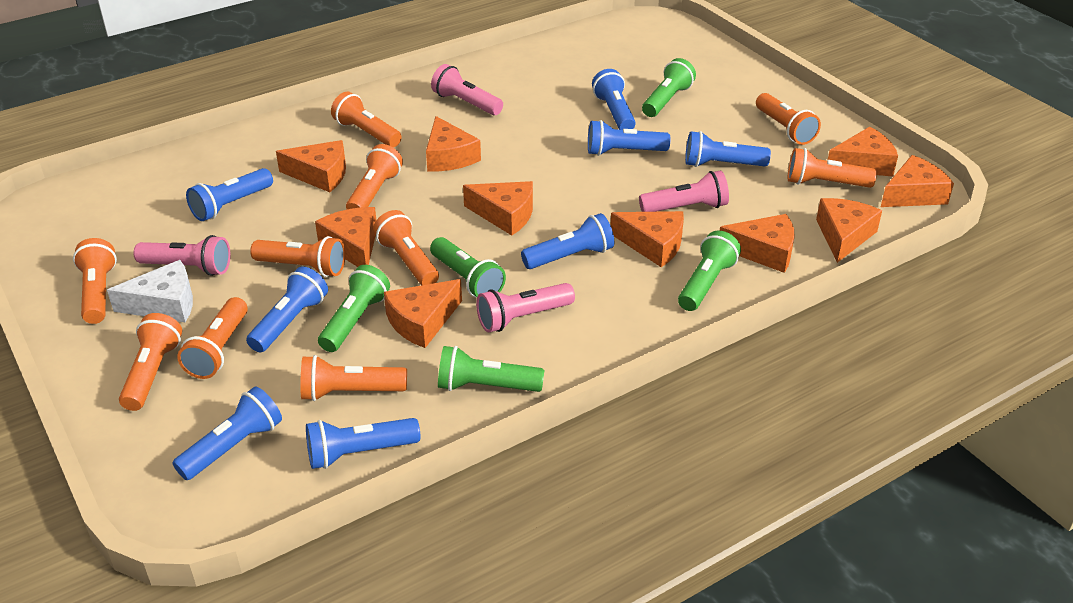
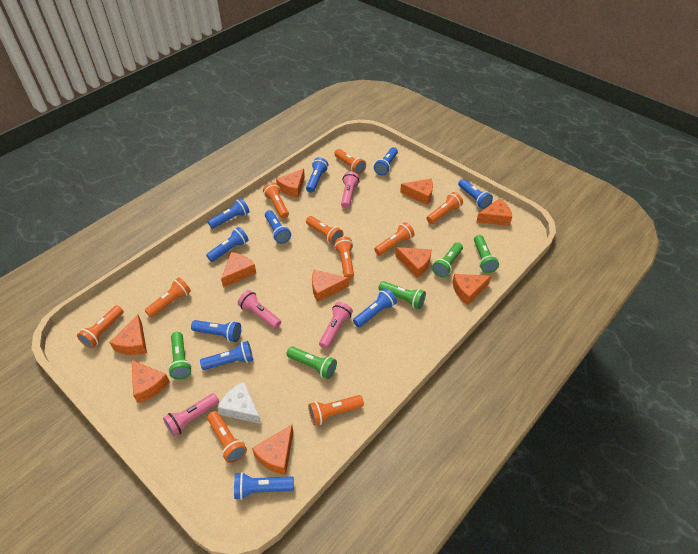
blue flashlight: [173,387,282,480] [186,168,273,221] [246,267,328,352] [306,418,420,469] [521,213,614,269] [588,120,670,156] [592,69,636,130] [685,131,771,167] = 8 -> [191,320,241,342] [200,341,253,370] [206,227,249,262] [208,198,250,229] [234,472,294,500] [265,210,291,244] [306,157,329,193] [353,288,397,327] [374,147,398,175] [458,179,493,209] = 10

